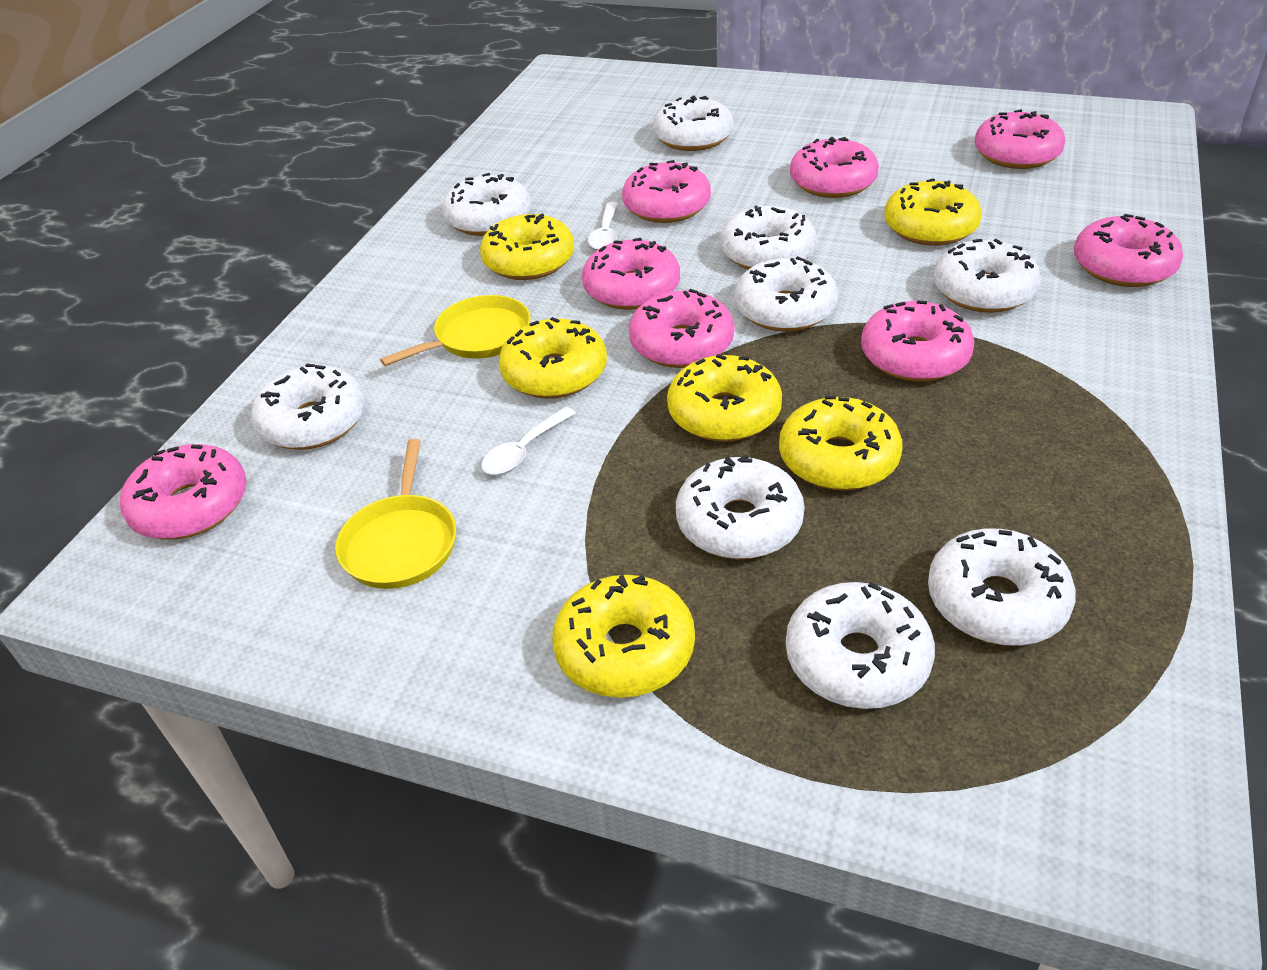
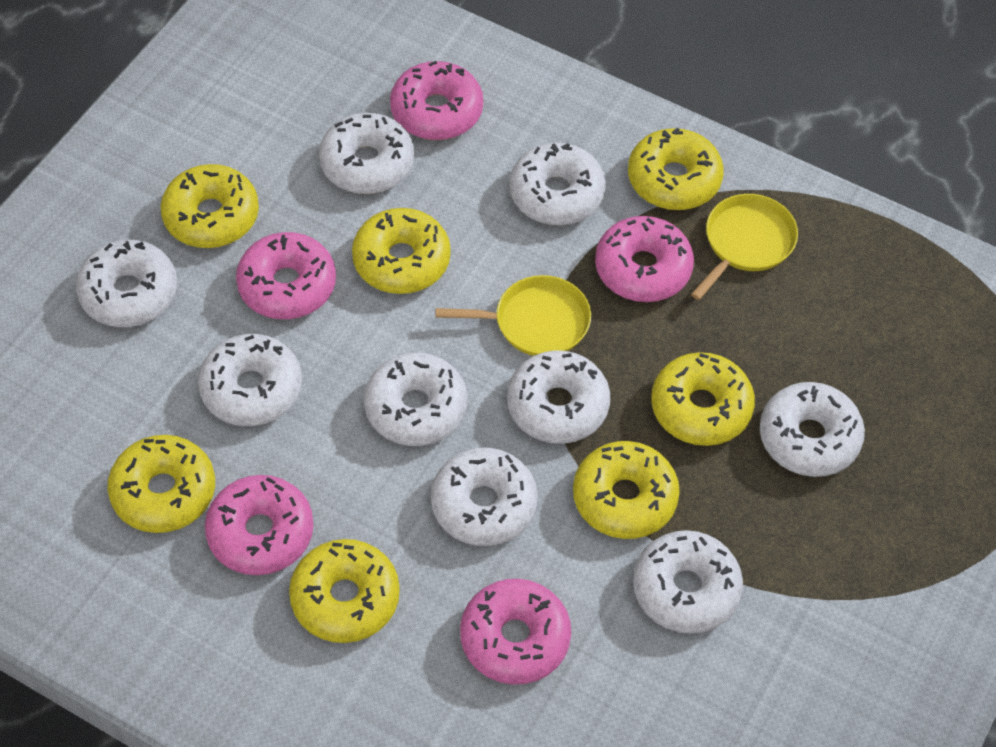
pink donut: [120,444,247,540] [582,238,680,310] [622,160,711,223] [629,289,735,368] [790,137,879,198] [861,300,974,382] [975,109,1066,169] [1074,214,1183,287] = 8 -> [205,475,313,575] [236,232,336,319] [390,61,483,140] [460,579,571,685] [595,216,694,302] = 5
white spoon: [481,407,576,475] [588,202,618,250] = 2 -> none = 0
yellow donut: [480,214,574,280] [499,317,607,399] [553,575,695,698] [667,354,782,442] [779,396,903,491] [884,178,982,246] = 6 -> [108,435,215,533] [161,164,259,248] [289,539,400,643] [352,208,451,294] [573,441,680,539] [628,128,724,210] [651,352,755,446] = 7

